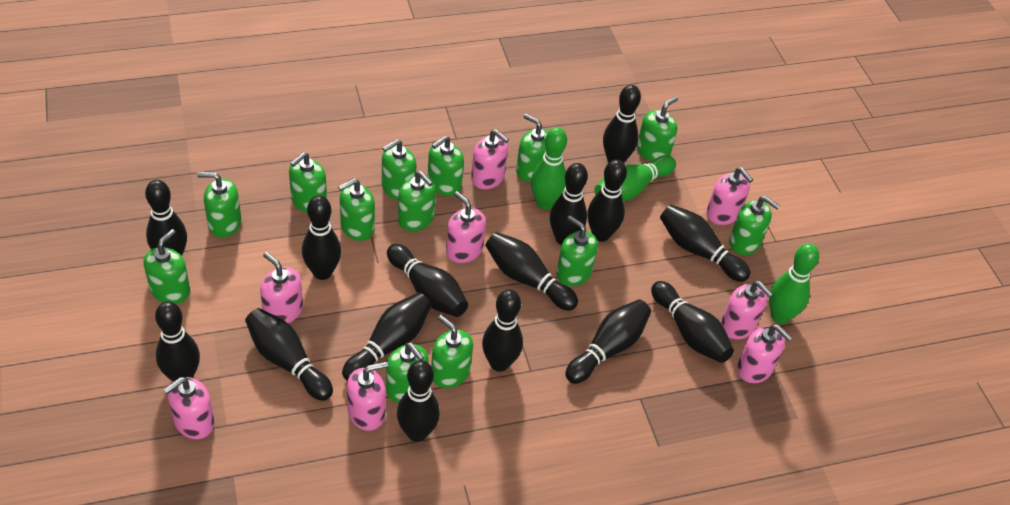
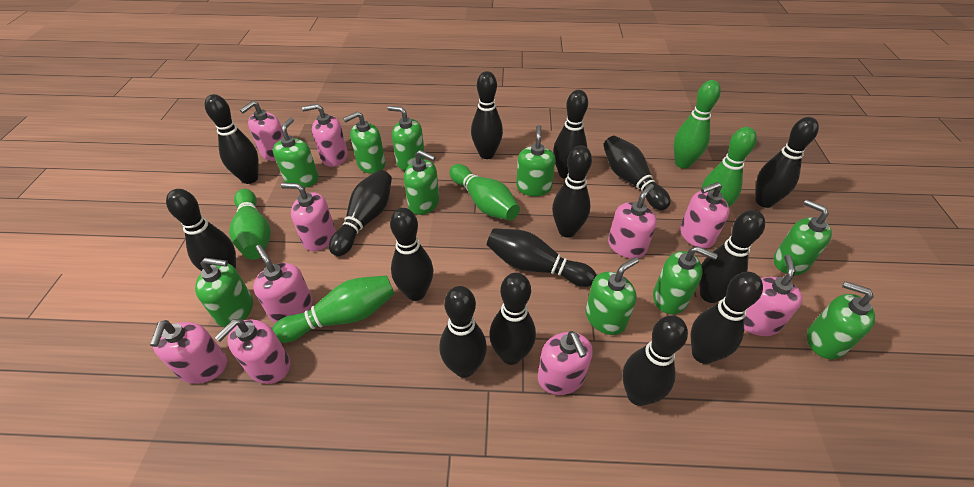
green bowling pin: [531,127,567,210] [594,155,676,201] [769,243,819,324] = 3 -> [229,189,271,260] [272,275,395,343] [449,164,520,220] [674,80,721,169] [701,127,757,207] = 5
green soap dispenser: [144,229,190,304] [197,172,241,238] [289,152,327,212] [338,178,375,241] [382,139,417,200] [386,343,429,402] [398,171,436,231] [427,135,464,196] [431,315,473,388] [516,114,548,182] [556,215,598,286] [637,96,678,162] [729,196,780,255] = 13 -> [195,258,253,327] [273,118,319,188] [343,111,385,174] [387,106,425,170] [404,150,439,215] [516,125,556,196] [585,257,639,335] [653,246,718,314] [774,199,832,275] [807,281,875,359] = 10
pink soap dispenser: [163,377,215,439] [260,252,303,323] [347,362,388,431] [446,191,486,263] [471,129,509,189] [706,167,753,225] [721,281,773,339] [737,325,792,383] = 8 -> [150,320,227,384] [214,319,290,384] [240,101,284,161] [253,245,313,323] [281,183,336,251] [302,104,348,167] [538,331,593,395] [608,184,657,259] [680,182,729,249] [744,255,803,336] = 10

